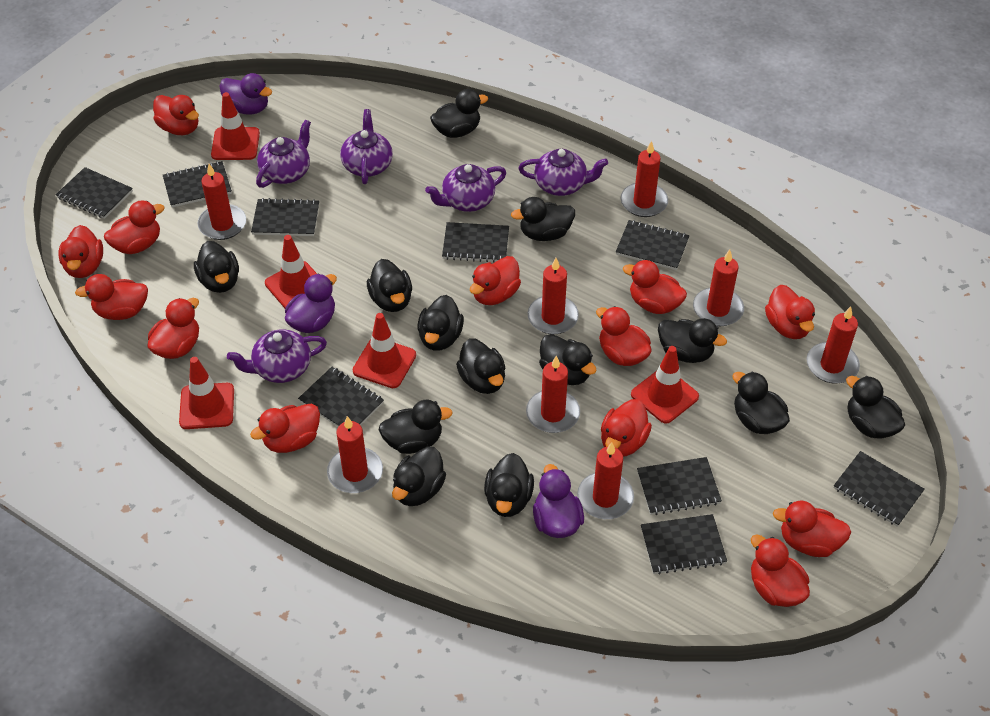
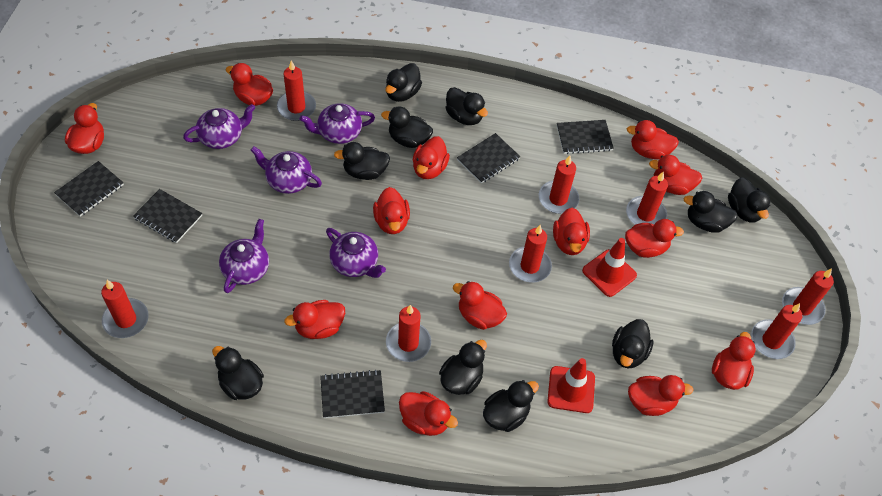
black duck: [194,241,239,293] [367,259,412,312] [379,400,452,454] [392,446,446,506] [418,295,464,351] [430,89,488,138] [456,338,506,394] [484,453,534,517] [511,197,575,241] [539,334,597,385] [658,318,727,363] [732,372,790,434] [846,376,905,439] = 13 -> [212,346,264,400] [334,142,390,180] [381,106,433,148] [385,63,422,102] [439,340,487,395] [446,87,488,125] [483,380,539,432] [612,319,654,369] [683,191,738,233] [728,177,770,222] = 10
black notebook: [56,167,133,219] [163,161,232,207] [251,198,319,236] [298,367,384,427] [442,222,509,262] [616,220,689,270] [637,457,722,515] [641,514,727,575] [834,451,925,527] = 9 -> [54,161,124,217] [133,189,202,243] [320,370,385,418] [457,133,520,184] [557,120,614,154] = 5
purple duck: [219,73,272,115] [285,274,337,333] [533,464,584,538] = 3 -> none = 0
red traffic cone: [179,357,234,429] [211,92,260,160] [265,235,317,308] [353,313,416,388] [631,346,699,424] = 5 -> [547,358,595,413] [582,238,637,297] = 2

